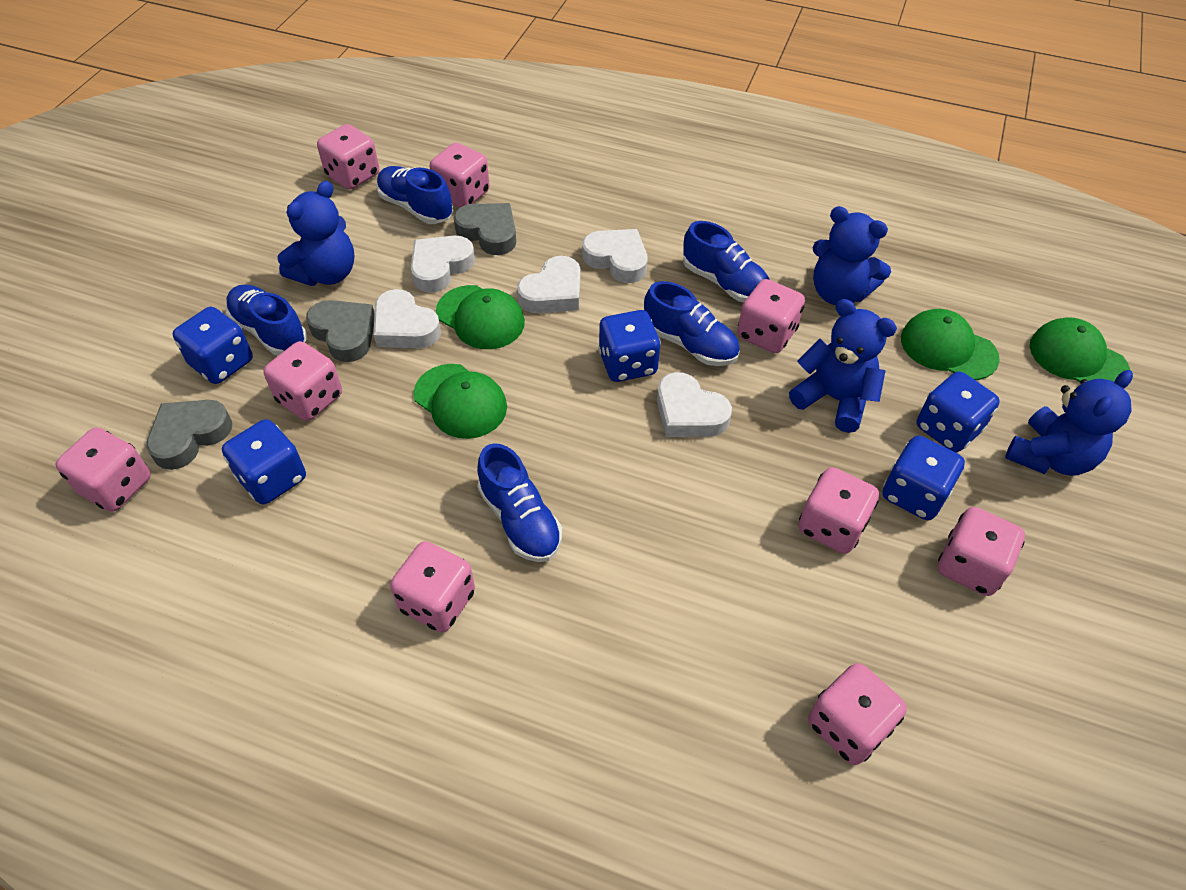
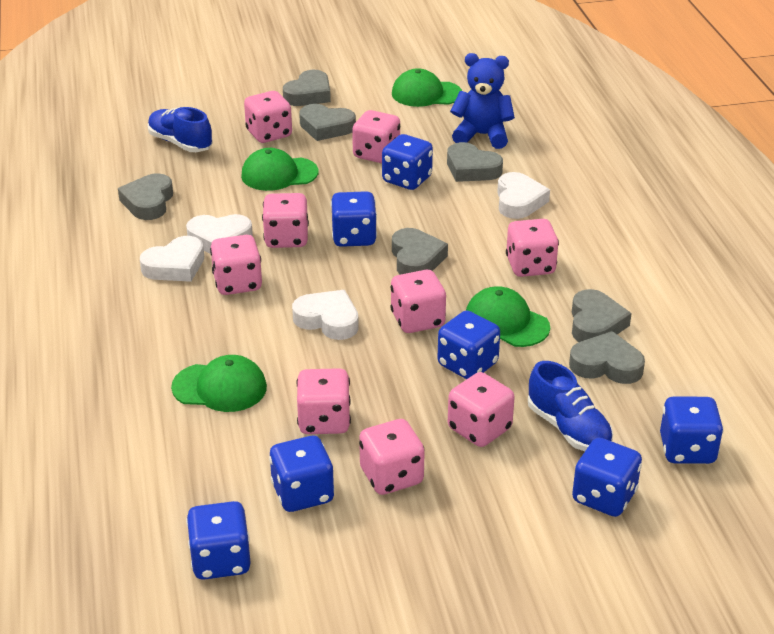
blue dice: [173,307,253,384] [222,419,306,504] [598,310,661,382] [882,436,965,520] [916,371,1000,452] = 5 -> [186,501,251,580] [269,436,335,512] [331,191,377,247] [382,134,433,190] [437,310,500,379] [572,438,642,517] [660,396,724,464] = 7
blue shoe: [226,284,307,355] [376,166,453,224] [477,443,562,562] [644,281,740,366] [683,221,770,302] = 5 -> [147,107,213,152] [528,361,613,451] = 2
blue teddy bear: [277,181,354,286] [789,299,897,433] [813,206,891,305] [1005,370,1133,476] = 4 -> [450,53,515,149] = 1
grey heart: [146,400,232,470] [306,300,374,362] [454,203,516,255] = 3 -> [118,173,173,220] [283,70,331,106] [299,104,356,141] [392,228,448,275] [447,142,503,182] [569,331,645,384] [572,289,632,342] = 7
white heart: [374,289,441,348] [411,236,475,293] [517,256,580,313] [582,229,648,283] [657,372,732,437] = 5 -> [140,236,204,282] [186,214,253,254] [292,290,359,340] [497,172,550,219] = 4

